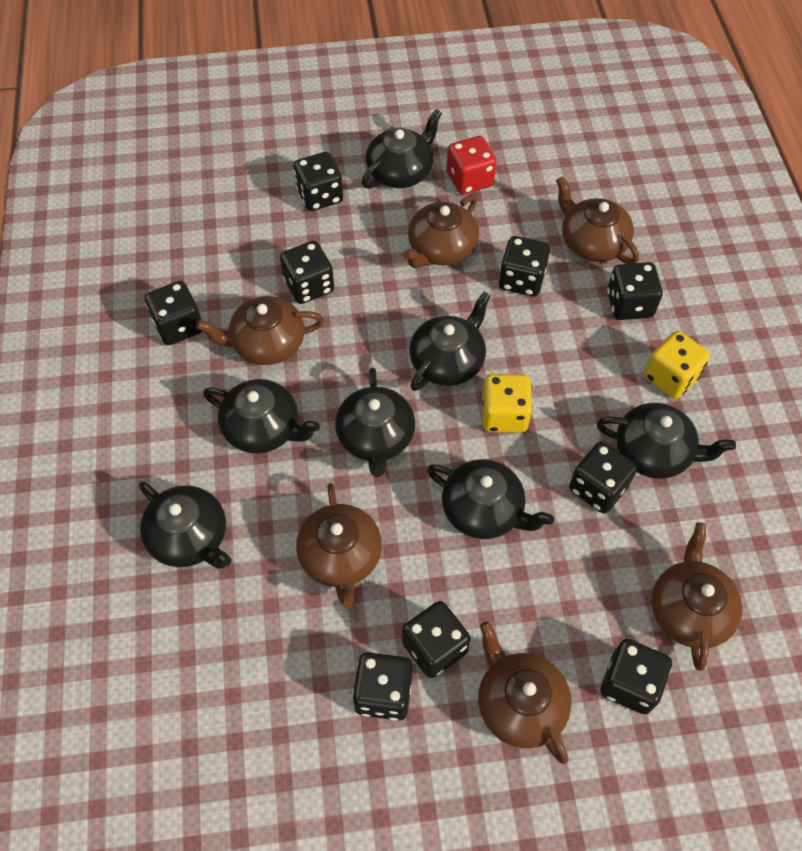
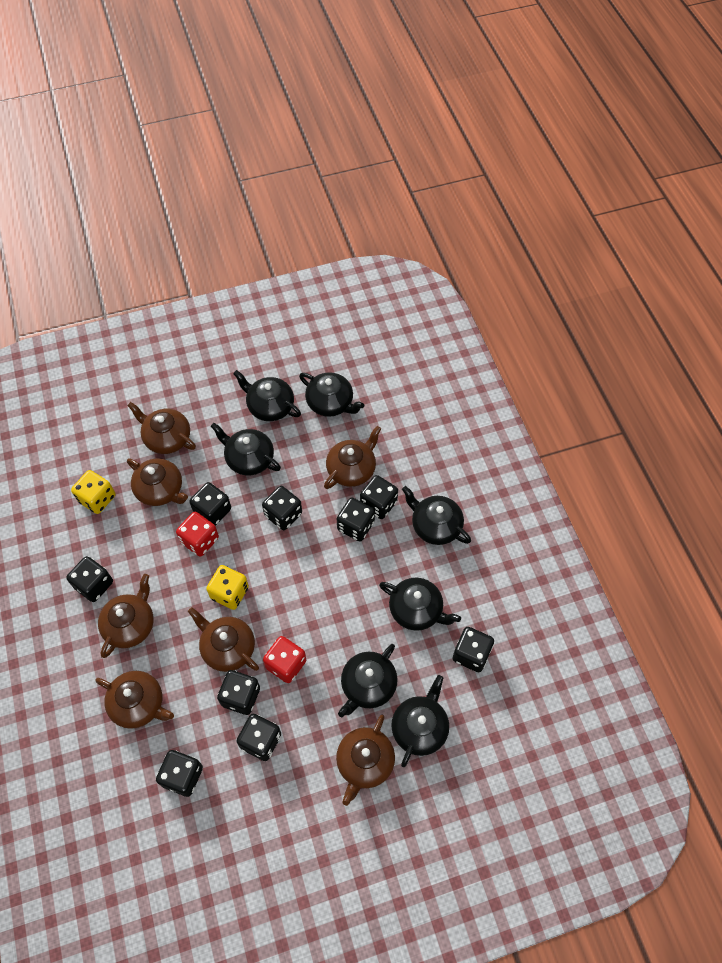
brown teapot: [196,296,324,365] [296,483,382,609] [403,194,479,268] [478,621,571,764] [556,176,639,264] [651,523,742,671] = 6 -> [96,671,174,729] [98,574,154,658] [127,402,196,454] [127,458,188,506] [188,607,259,672] [324,426,381,489] [336,715,395,806] = 7
red dice: [447,136,497,195] = 1 -> [176,512,219,557] [263,636,306,683] = 2

